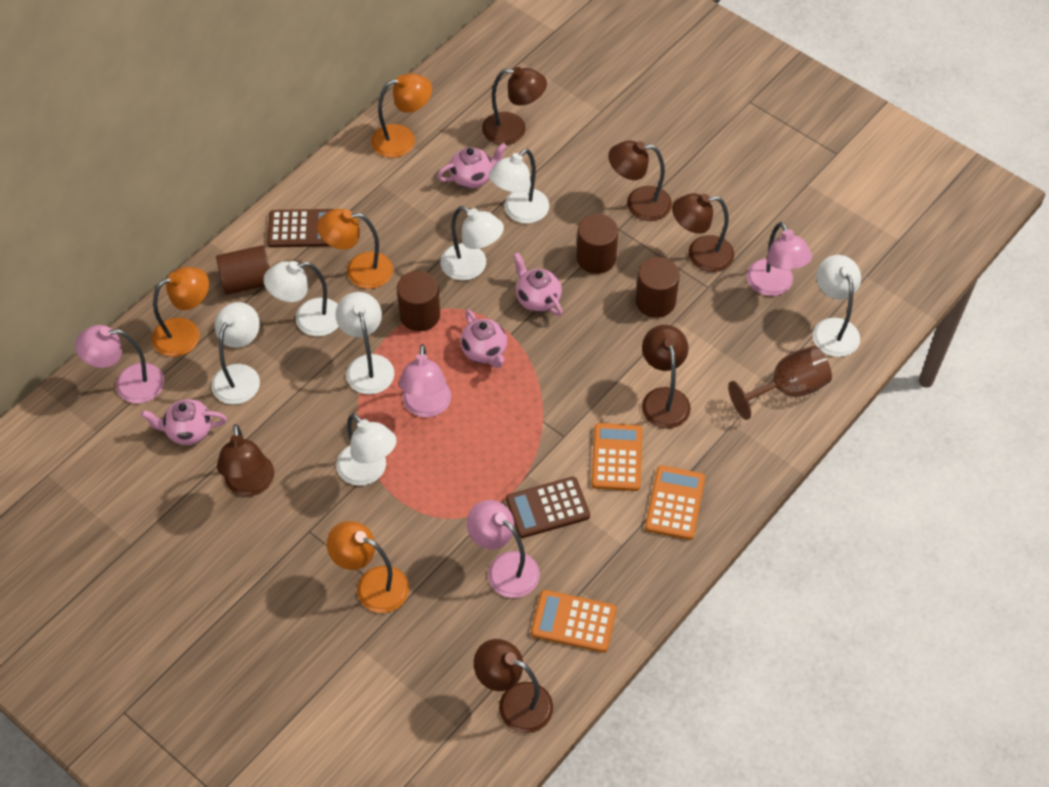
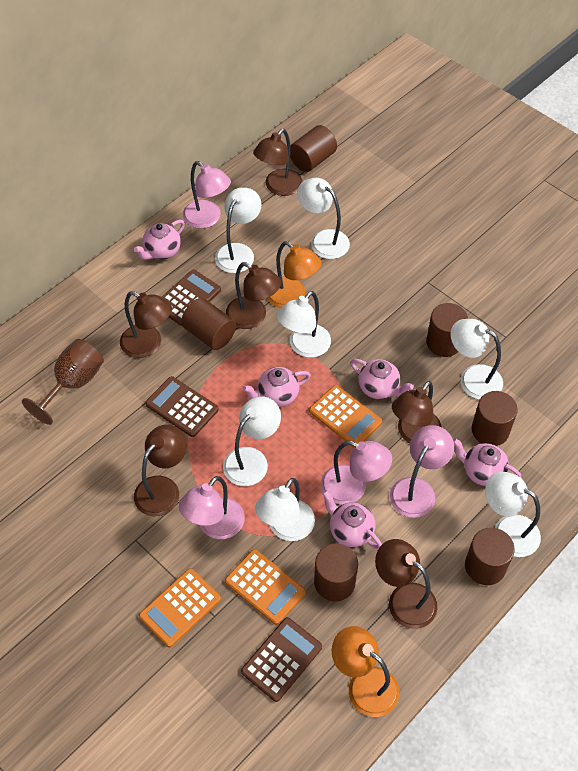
brown calculator: [267,209,334,248] [506,476,590,538] = 2 -> [145,376,219,437] [162,270,221,326] [241,617,322,702] = 3
brown cylinder: [216,245,270,295] [397,271,440,331] [576,214,618,274] [636,257,680,318] = 4 -> [181,298,236,350] [290,125,337,172] [314,543,358,601] [426,303,468,357] [465,528,515,585] [472,391,518,446] = 6
orange lamp: [152,267,209,357] [317,209,393,289] [327,521,409,613] [371,73,432,158] = 4 -> [267,241,322,308] [332,626,399,717] = 2
pink teapot: [141,399,227,445] [437,143,507,188] [460,309,507,368] [514,252,562,316] = 4 -> [134,220,185,260] [243,367,311,407] [322,490,382,549] [350,359,414,399] [453,438,522,486] = 5

